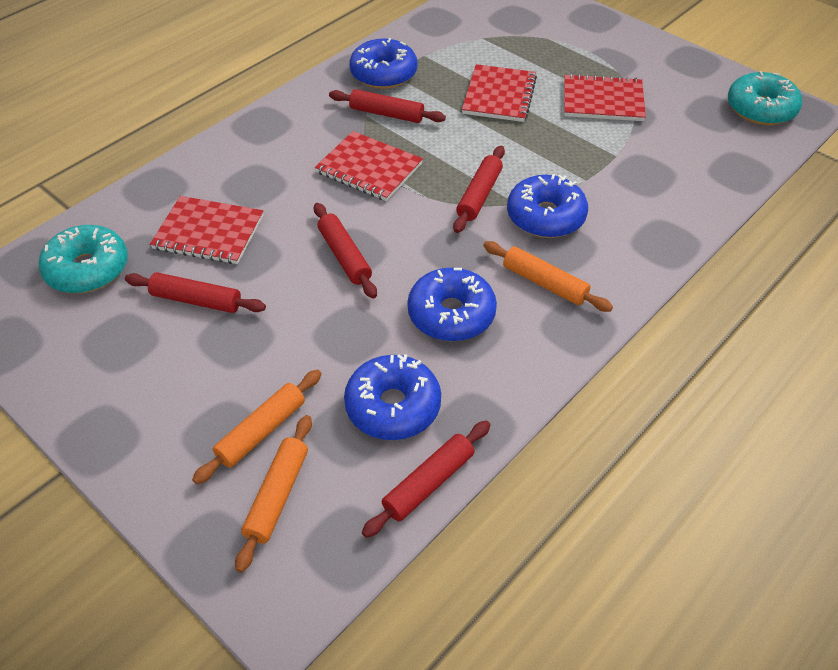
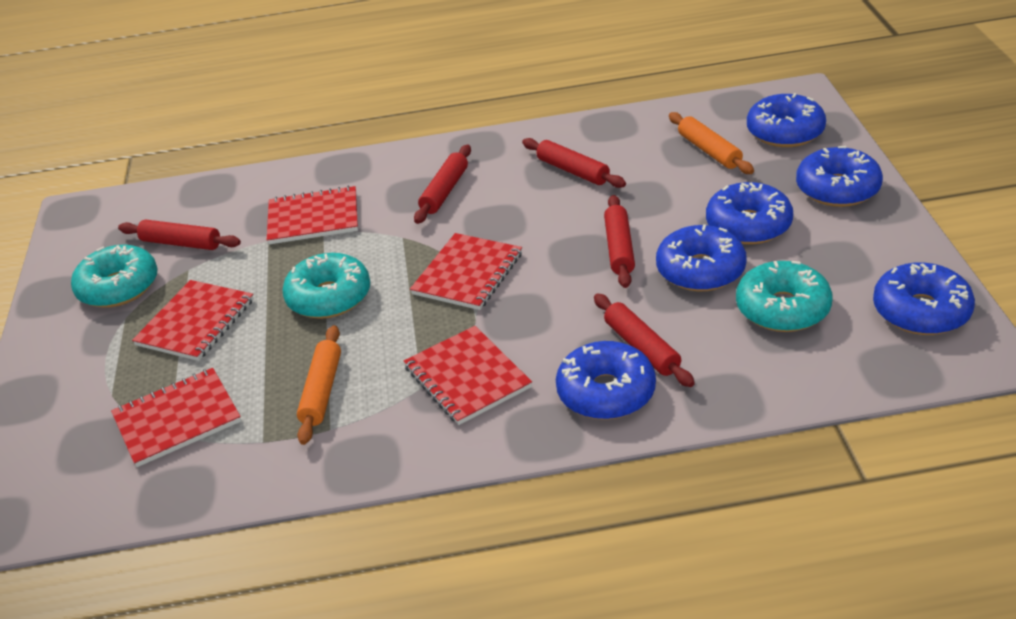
blue donut: [344,354,441,440] [349,38,418,89] [407,268,497,341] [507,174,588,238] = 4 -> [556,341,656,420] [656,224,747,291] [706,182,793,244] [747,93,826,147] [796,146,883,207] [873,262,975,335] = 6
orange rolling pin: [192,370,322,484] [235,415,312,572] [483,241,613,312] = 3 -> [297,325,341,445] [669,112,754,174] = 2
red notebook: [150,196,263,264] [315,131,423,201] [462,64,537,122] [564,74,646,121] = 4 -> [111,368,241,467] [132,280,254,361] [267,186,358,244] [404,326,532,425] [410,233,522,310] = 5
turquoise donut: [39,225,128,293] [728,71,802,125] = 2 -> [71,245,158,308] [282,253,370,319] [736,261,832,332] = 3

